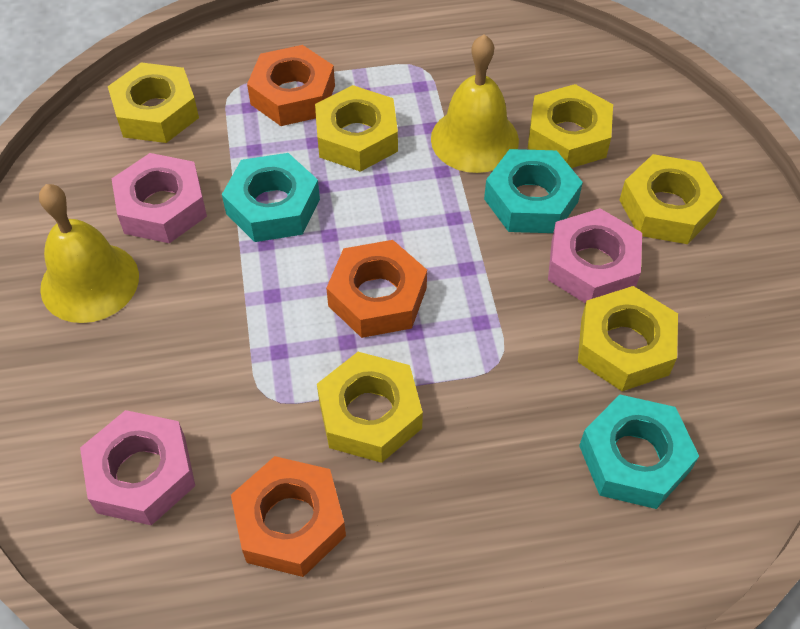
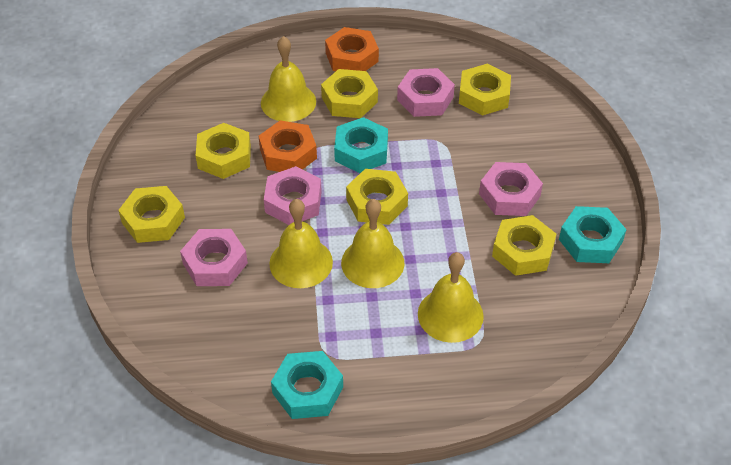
orange nut: [231,456,346,577] [247,45,335,126] [326,240,427,338] = 3 -> [258,120,317,172] [325,27,379,71] = 2
pink nut: [80,410,195,525] [111,153,207,243] [548,208,642,304] = 3 -> [180,229,248,286] [264,166,322,225] [397,68,455,117] [479,162,543,216] = 4
yellow bell: [39,184,139,323] [431,34,519,173] = 2 -> [261,36,316,122] [269,199,333,288] [341,199,404,288] [418,252,484,343] = 4

